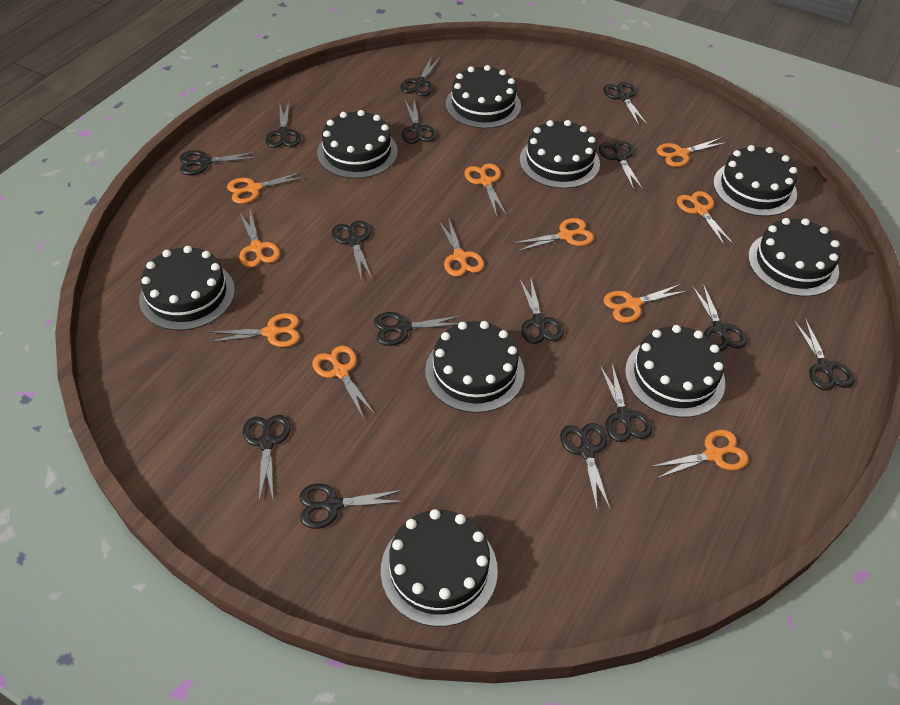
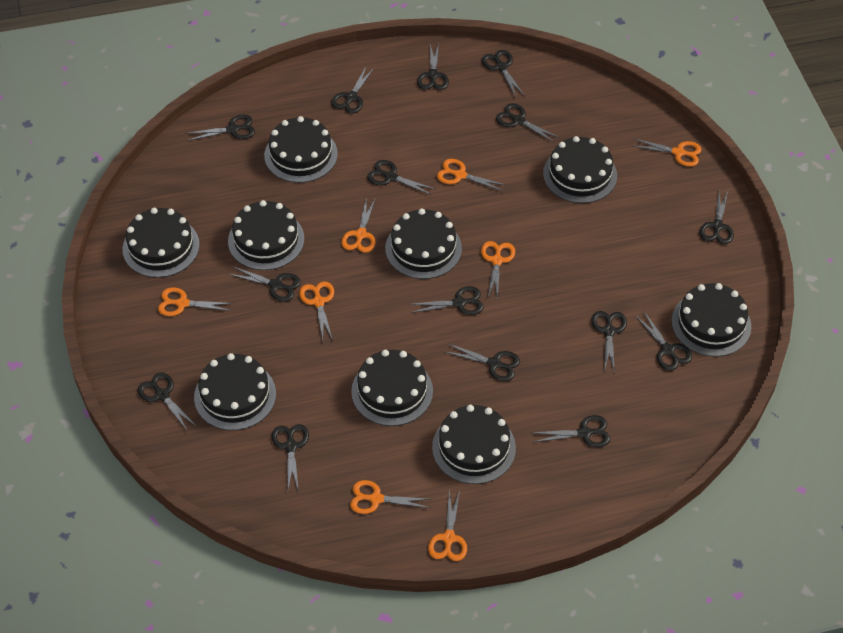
orange scissors: [208,313,300,347] [227,171,306,204] [239,211,280,267] [313,346,375,419] [438,217,484,277] [464,164,507,217] [512,218,594,252] [603,284,687,323] [650,430,749,479] [656,138,726,167] [677,191,734,246] = 11 -> [158,287,233,316] [299,281,334,341] [341,197,376,253] [350,480,430,514] [428,490,467,561] [437,159,505,191] [481,241,515,300] [633,139,702,167] = 8

